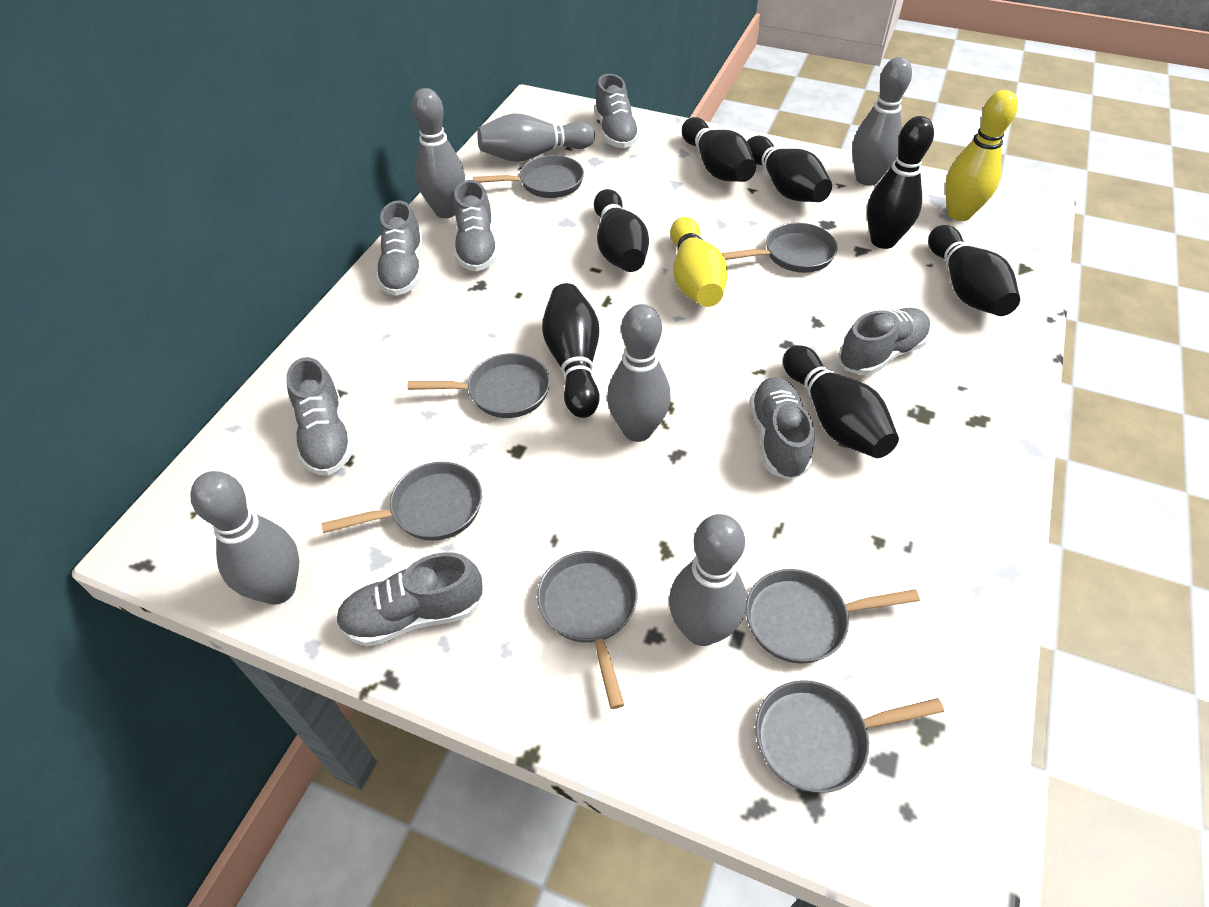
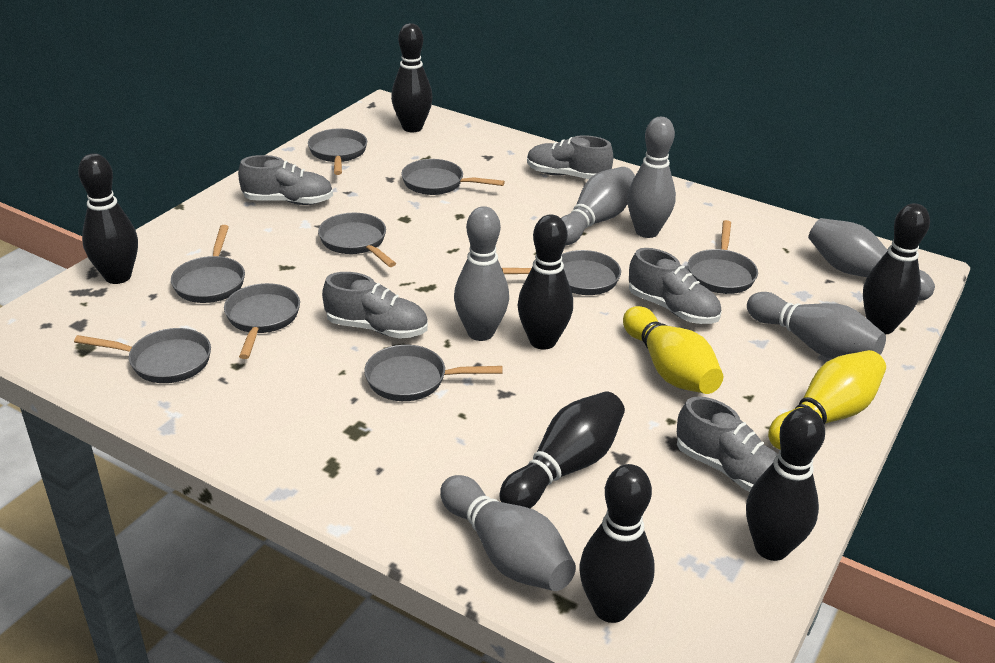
grey pan: [321,462,482,541] [408,353,550,418] [473,155,584,198] [537,551,637,709] [722,223,838,273] [746,569,920,664] [755,680,944,793] = 7 -> [74,328,211,383] [171,225,245,303] [224,283,300,359] [308,129,367,175] [318,213,396,267] [364,345,503,401] [401,159,505,195] [502,250,621,295] [688,220,758,294] = 9
grey shoe: [286,357,354,476] [336,552,483,647] [376,200,423,296] [454,180,498,271] [595,74,640,148] [749,377,814,480] [838,308,930,375] = 7 -> [238,155,333,205] [322,272,428,339] [527,135,613,179] [629,248,722,324] [677,396,778,492] = 5

